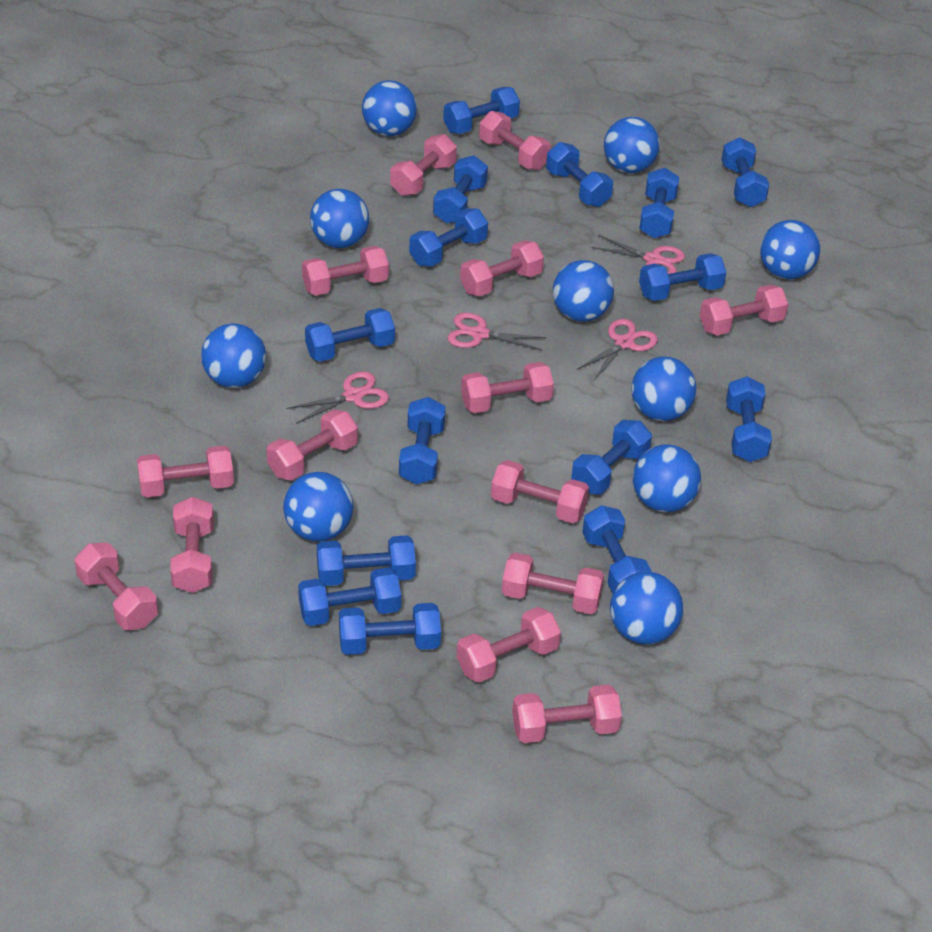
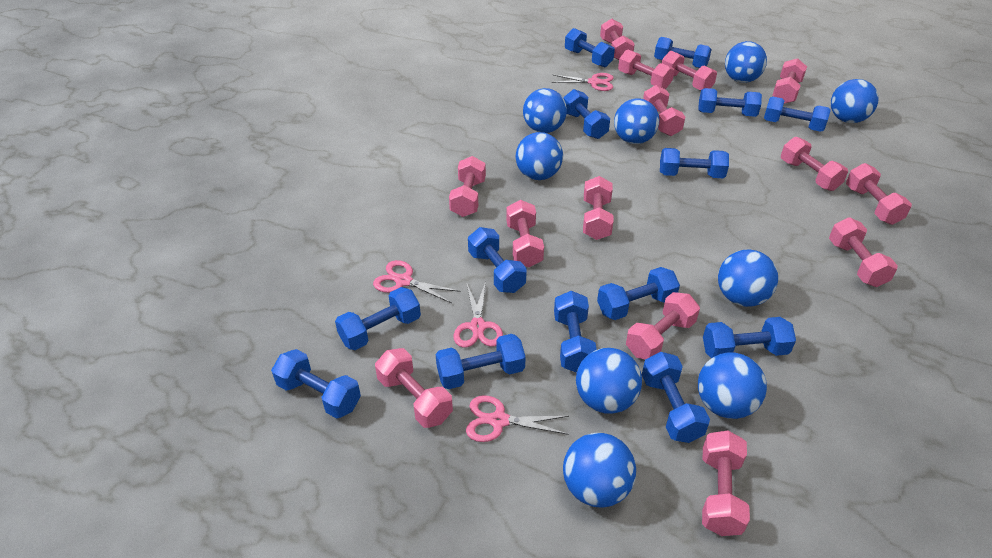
blue ball: [201,323,266,388] [283,472,353,541] [310,189,369,248] [362,80,417,136] [553,260,614,322] [604,117,660,173] [610,571,683,645] [631,357,697,421] [633,444,701,512] [760,220,820,279] = 10 -> [516,132,563,180] [523,88,567,133] [563,433,636,508] [576,348,642,414] [614,98,659,144] [698,352,767,419] [718,249,778,307] [725,41,767,83] [831,79,878,123] = 9
blue dumbbell: [298,567,401,626] [305,308,395,362] [317,535,416,586] [339,603,441,655] [399,397,446,485] [409,208,488,267] [433,155,488,224] [443,87,520,134] [546,142,613,207] [571,420,652,495] [582,505,652,594] [639,168,679,238] [639,253,726,301] [721,137,769,207] [726,376,772,462] = 15 -> [271,349,361,419] [335,287,421,350] [436,334,526,389] [468,227,527,293] [554,291,597,373] [563,89,610,139] [565,28,615,67] [597,267,680,320] [642,352,710,443] [654,37,712,68] [660,148,729,178] [698,88,762,117] [703,317,796,358] [764,97,831,132] = 14

